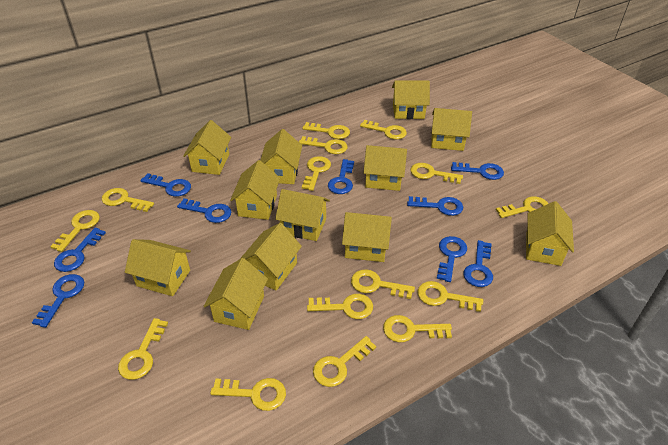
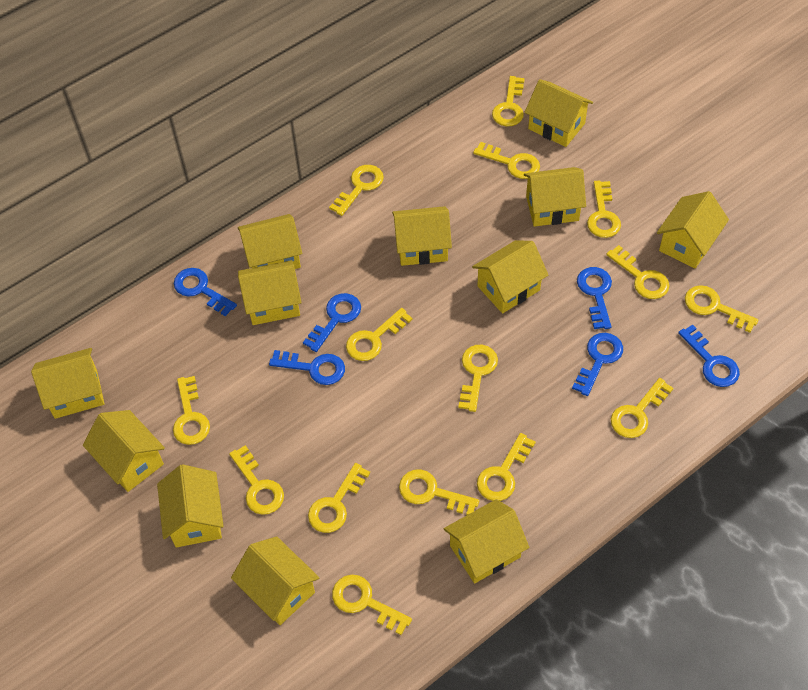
blue key: [32,274,84,328] [54,228,106,272] [140,173,191,197] [177,198,231,223] [328,159,354,194] [407,196,463,216] [437,236,467,282] [451,162,504,180] [463,240,493,287] = 9 -> [174,268,237,316] [269,350,345,385] [303,293,361,352] [572,333,623,396] [577,267,612,329] [678,325,740,387] = 6

